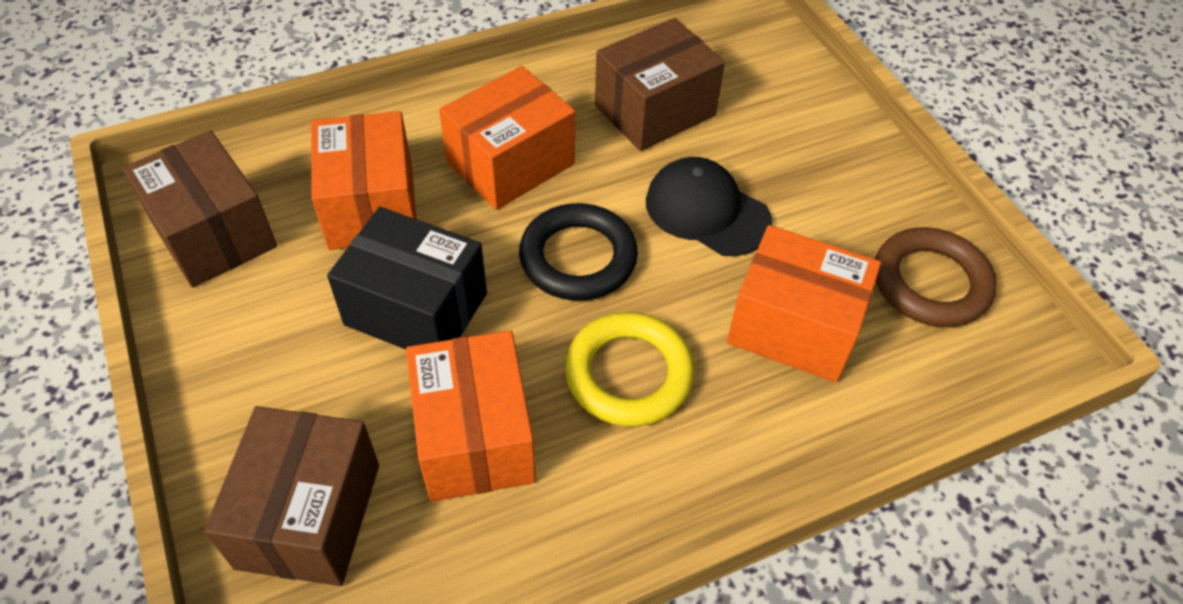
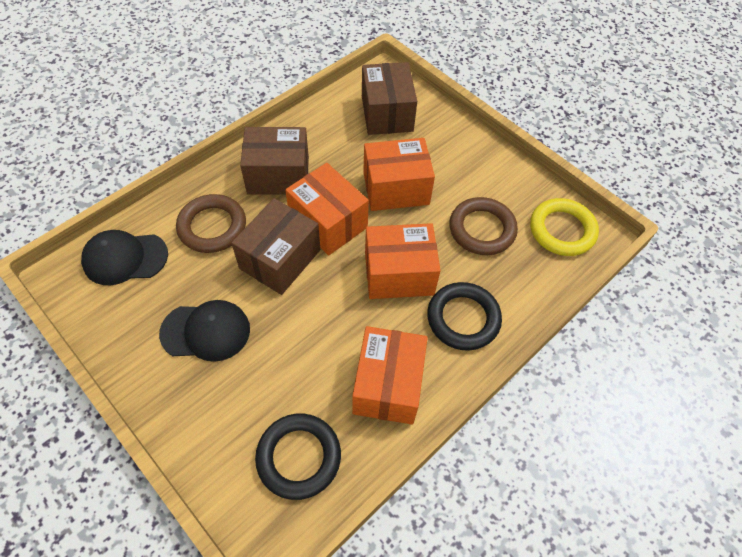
black box: [327,207,487,349] = 1 -> none = 0
black cap: [646,157,773,256] = 1 -> [81,230,168,285] [159,300,250,362] = 2
black ring: [519,203,638,301] = 1 -> [255,413,341,500] [427,282,502,351] = 2
brown ring: [875,227,997,327] = 1 -> [176,194,246,253] [449,197,518,255] = 2

